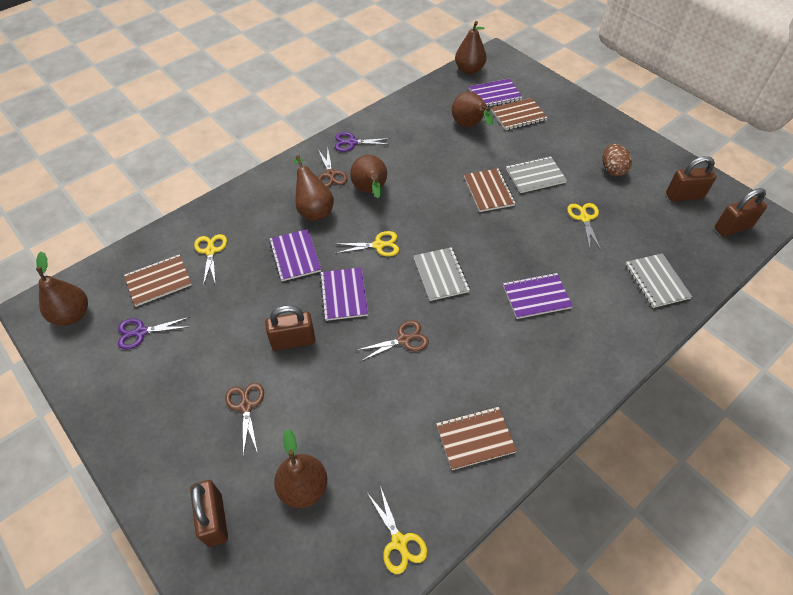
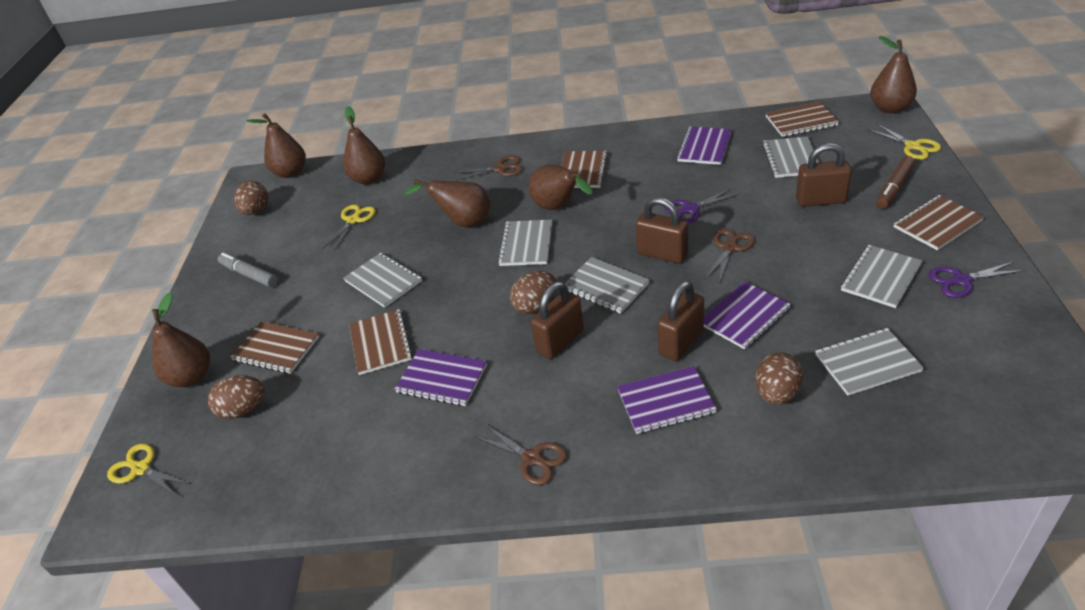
brown egg: [602,144,632,176] = 1 -> [208,375,265,419] [234,181,268,215] [510,271,556,314] [755,352,803,405] = 4
brown marker: none = 0 -> [876,156,915,208] = 1
brown notebook: [124,254,192,307] [436,407,517,470] [464,168,516,212] [491,98,547,130] = 4 -> [230,321,319,374] [349,309,413,375] [561,151,608,188] [766,102,839,137] [894,195,984,250] = 5
grey marker: none = 0 -> [218,253,278,287] = 1
grey notebook: [413,247,470,301] [506,156,567,193] [625,253,692,308] = 3 -> [343,253,422,308] [497,219,552,266] [564,257,650,314] [762,136,819,178] [815,328,924,396] [841,245,923,308] = 6
yellow scissors: [194,234,227,286] [337,231,399,257] [367,486,428,574] [567,203,601,250] = 4 -> [107,444,192,497] [322,205,376,251] [868,123,941,160] = 3

